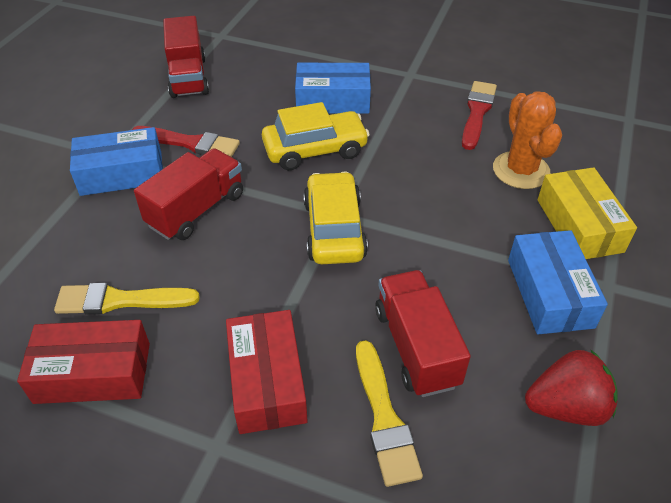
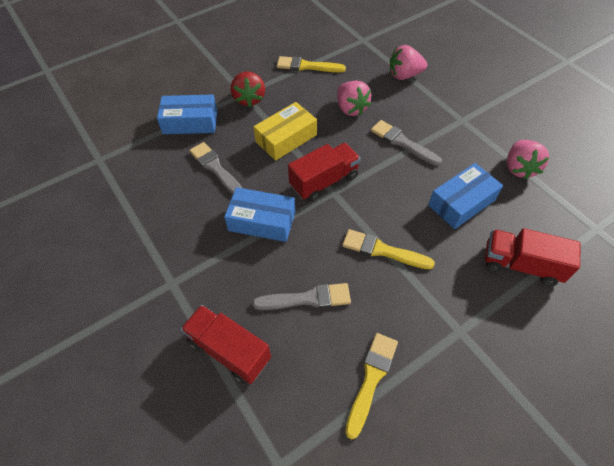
grey brush: none = 0 -> [189,142,242,194] [253,283,351,310] [371,120,442,166] = 3
orange cactus: [493,91,562,189] = 1 -> none = 0
pink strawberry: none = 0 -> [337,81,371,116] [390,45,427,80] [507,140,549,180] = 3
red box: [17,320,150,404] [226,310,308,434] = 2 -> none = 0
red brush: [132,126,240,157] [462,81,497,150] = 2 -> none = 0
yellow brush: [54,283,200,314] [356,340,423,487] = 2 -> [277,56,346,72] [342,229,435,269] [345,333,398,439] = 3
yellow car: [262,102,370,170] [303,171,368,264] = 2 -> none = 0

